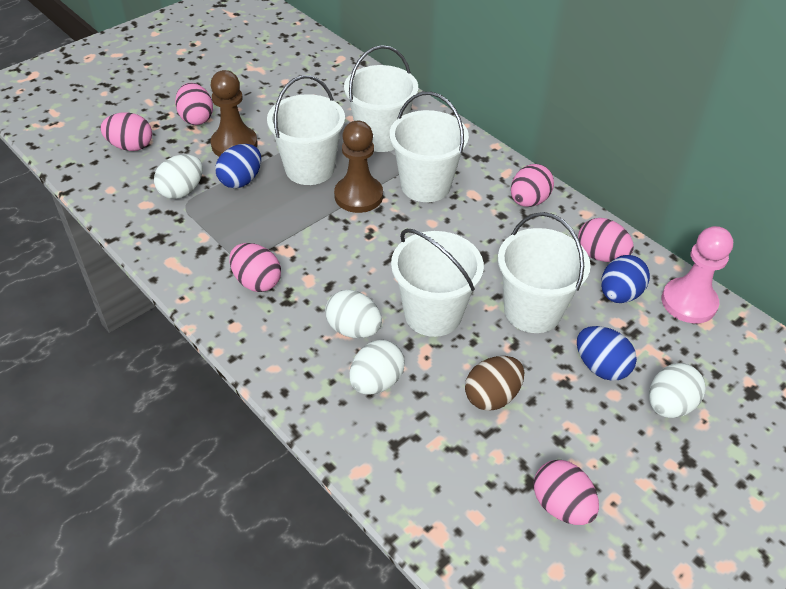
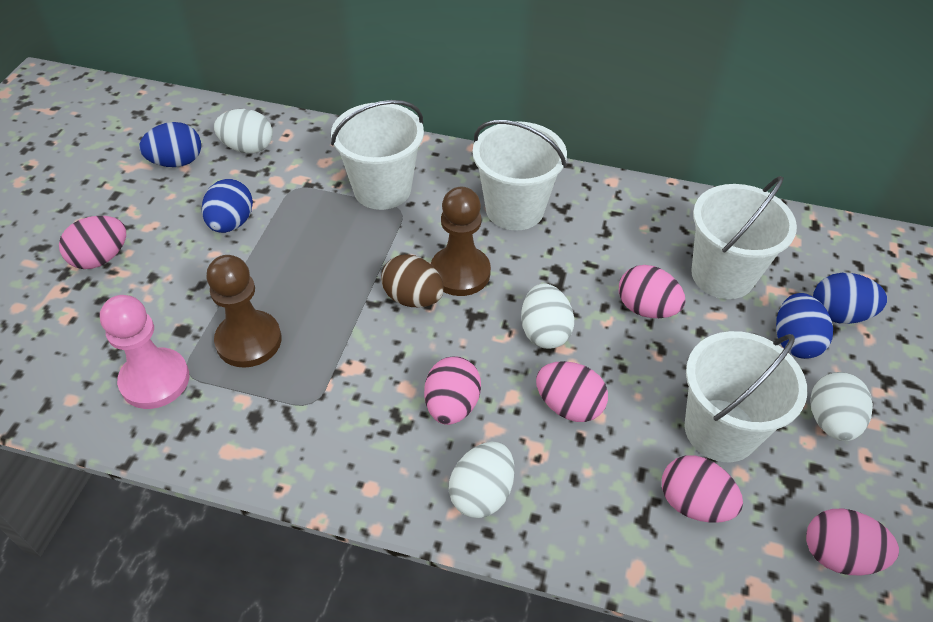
blue egg: [215,144,261,188] [577,326,637,381] [601,255,650,303] = 3 -> [139,122,201,167] [202,179,253,233] [776,293,833,359] [813,273,887,324] = 4
white bucket: [267,75,345,185] [344,45,418,152] [389,92,469,202] [391,229,484,337] [498,212,591,333] = 5 -> [331,100,424,210] [473,120,567,230] [685,331,808,462] [691,176,797,299] = 4

